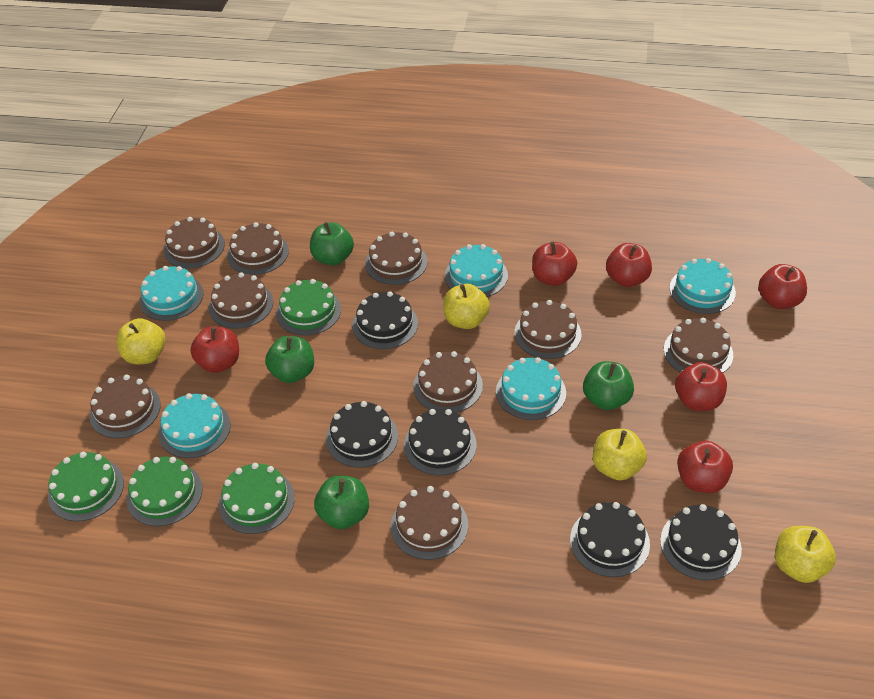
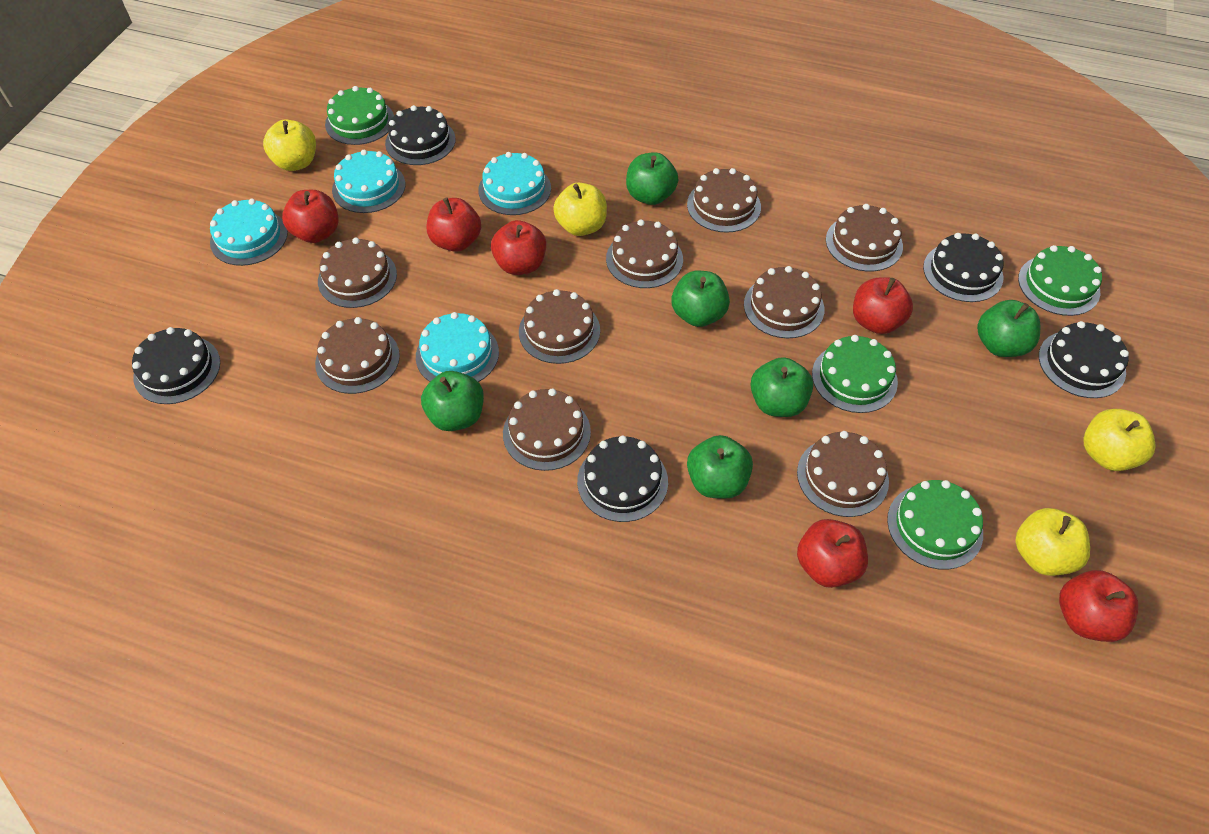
green apple: [265,336,314,383] [310,222,354,265] [314,476,369,529] [583,361,634,410] = 4 -> [421,371,484,431] [626,152,678,205] [671,271,730,327] [687,435,753,499] [750,357,813,417] [977,300,1040,357] = 6
turquoise cake: [139,266,203,321] [159,393,230,458] [445,244,508,297] [496,357,566,420] [670,258,736,314] = 5 -> [210,199,288,266] [332,150,405,213] [416,312,499,382] [478,152,551,215] = 4

